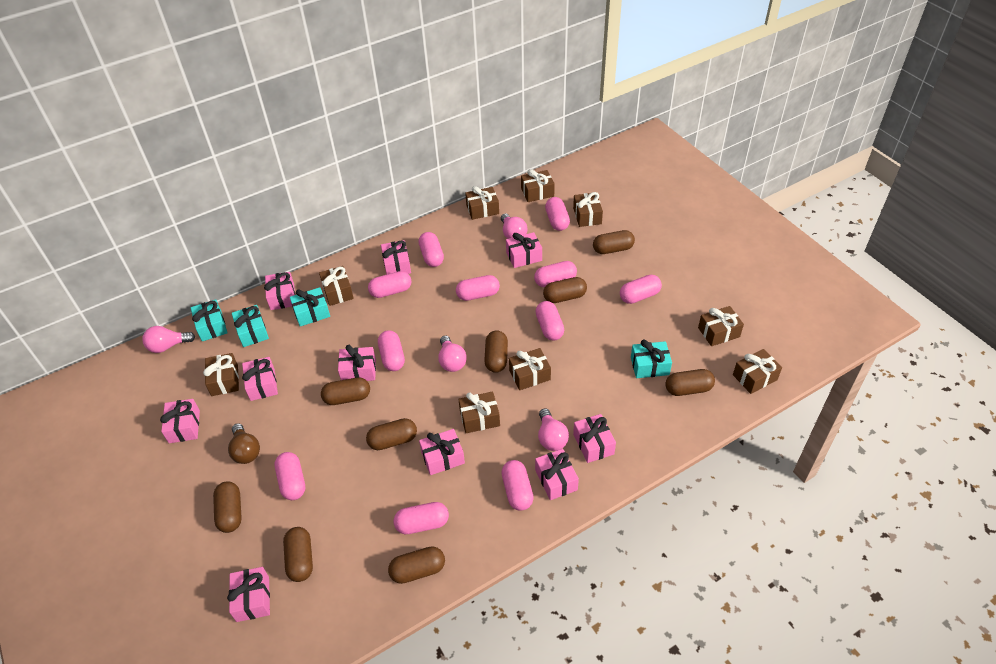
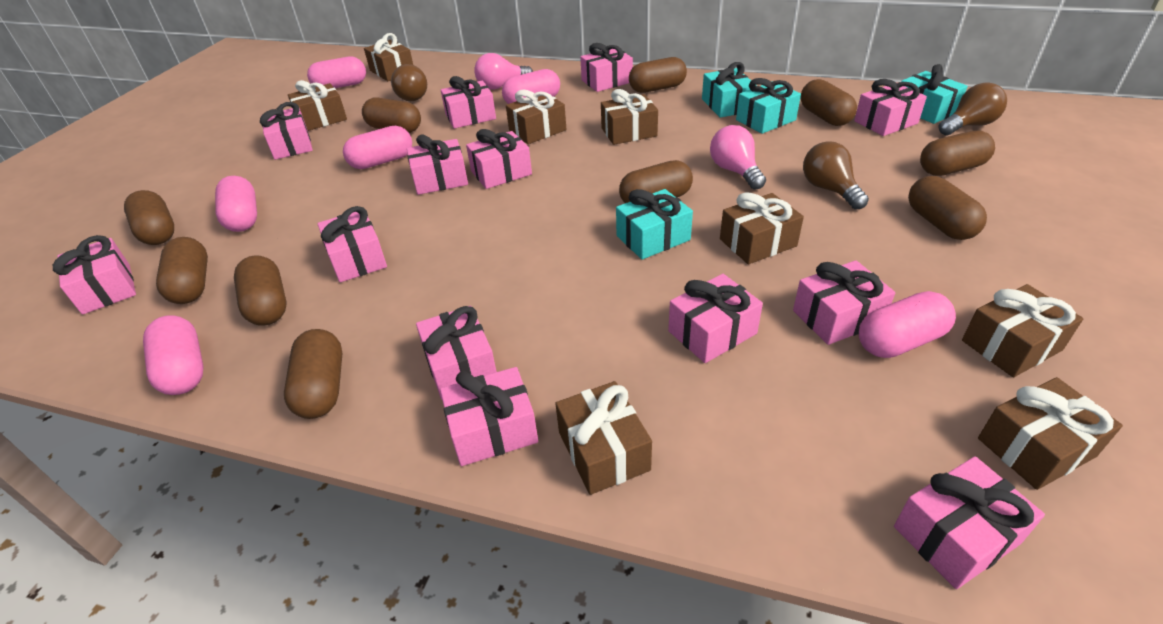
brown capsule: [213,481,242,533] [283,527,313,582] [321,377,370,405] [366,418,417,450] [388,546,445,584] [484,330,508,373] [543,277,587,303] [593,230,635,254] [665,369,715,396] = 9 -> [124,190,174,245] [156,237,208,304] [234,255,287,326] [284,329,342,419] [362,97,421,133] [619,160,693,203] [629,57,687,93] [800,79,857,126] [908,176,987,240] [920,130,995,176] = 10
brown gift: [203,353,239,396] [319,266,354,306] [458,391,500,433] [465,186,499,220] [509,348,551,390] [521,169,555,202] [573,192,603,227] [698,306,744,346] [733,349,782,394] = 9 -> [288,80,347,131] [364,33,413,81] [506,90,566,144] [555,381,652,495] [601,89,658,145] [720,192,804,264] [962,284,1083,377] [978,377,1123,490] = 8
brown light bulb: [228,423,260,464] = 1 -> [391,64,427,101] [803,141,869,210] [939,82,1007,135] = 3
pink capsule: [275,452,305,500] [368,271,412,298] [378,330,405,371] [394,502,449,534] [419,232,444,267] [456,275,500,301] [502,460,534,511] [534,261,577,287] [535,301,564,340] [545,197,570,231] [620,275,662,304] = 11 -> [143,315,204,395] [215,176,257,232] [307,57,366,88] [343,126,412,169] [502,69,560,104] [859,291,956,358] = 6
pink gift: [160,399,200,443] [227,567,270,622] [242,357,278,401] [264,272,295,310] [338,345,376,381] [381,240,411,275] [419,429,465,475] [506,232,542,268] [535,449,579,500] [573,414,616,463] = 10 -> [53,235,136,315] [260,102,313,160] [317,206,387,282] [407,134,468,195] [416,306,497,400] [440,367,538,466] [441,76,496,129] [466,129,532,189] [580,43,633,92] [668,274,763,363] [793,260,895,345] [854,79,927,136] [894,456,1045,589] = 13
pink light bulb: [142,326,195,353] [438,336,467,372] [501,214,527,239] [538,408,569,451] = 4 -> [474,53,533,90] [710,125,766,190] = 2

